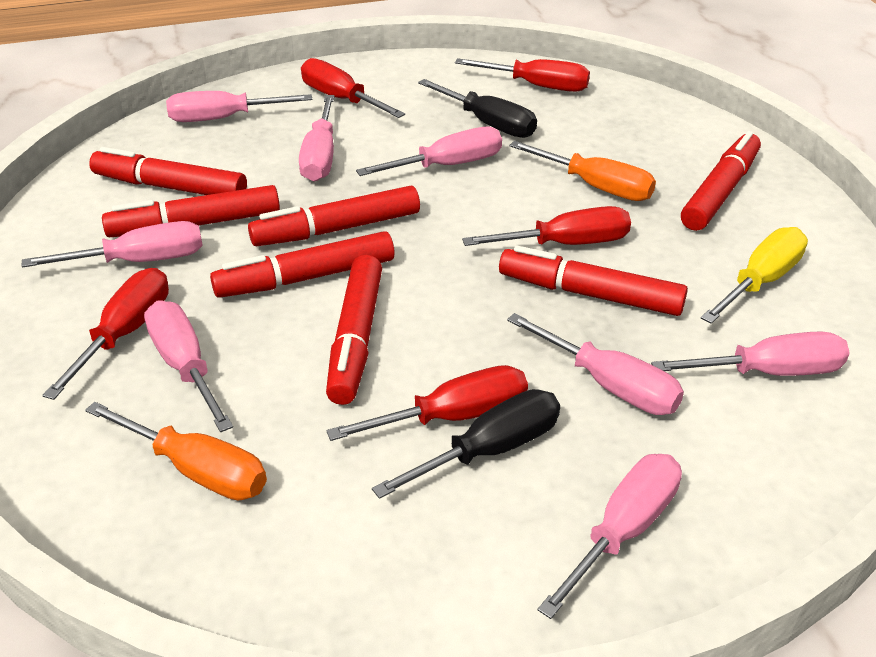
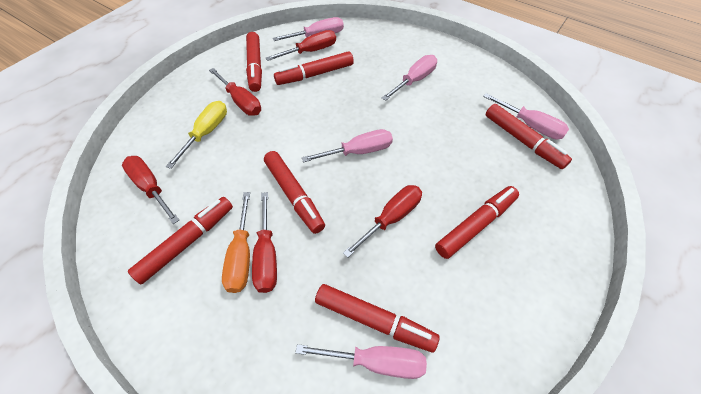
black screwdriver: [372,389,560,499] [418,79,537,138] = 2 -> none = 0
orange screwdriver: [85,402,267,500] [509,141,656,201] = 2 -> [222,192,250,293] = 1
pink screwdriver: [22,221,203,268] [144,301,233,432] [166,91,312,122] [299,95,335,182] [356,127,502,176] [507,313,684,415] [537,454,682,619] [651,331,850,376] = 8 -> [273,17,344,41] [295,344,427,379] [302,129,393,162] [382,55,437,101] [483,93,569,139] = 5

